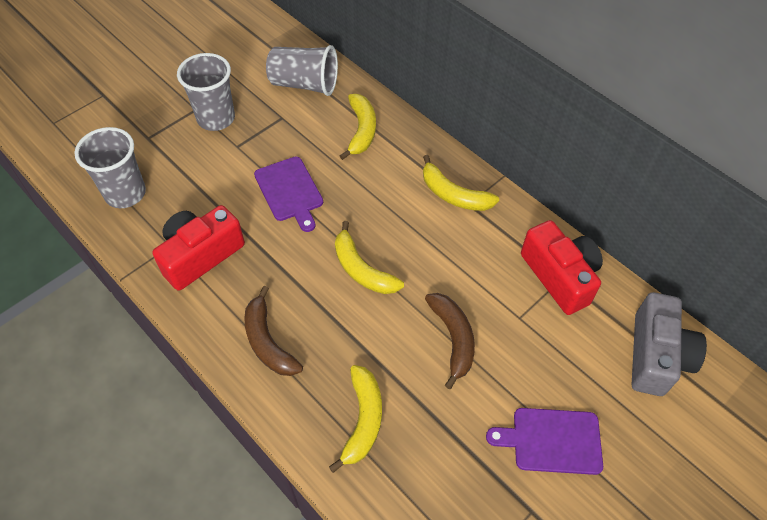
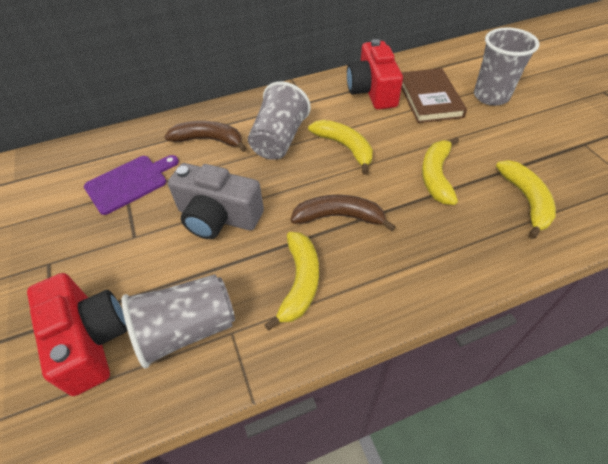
brown book: none = 0 -> [401,68,467,123] = 1
purple cutting board: [254,156,323,232] [486,408,603,475] = 2 -> [84,155,179,215] = 1

